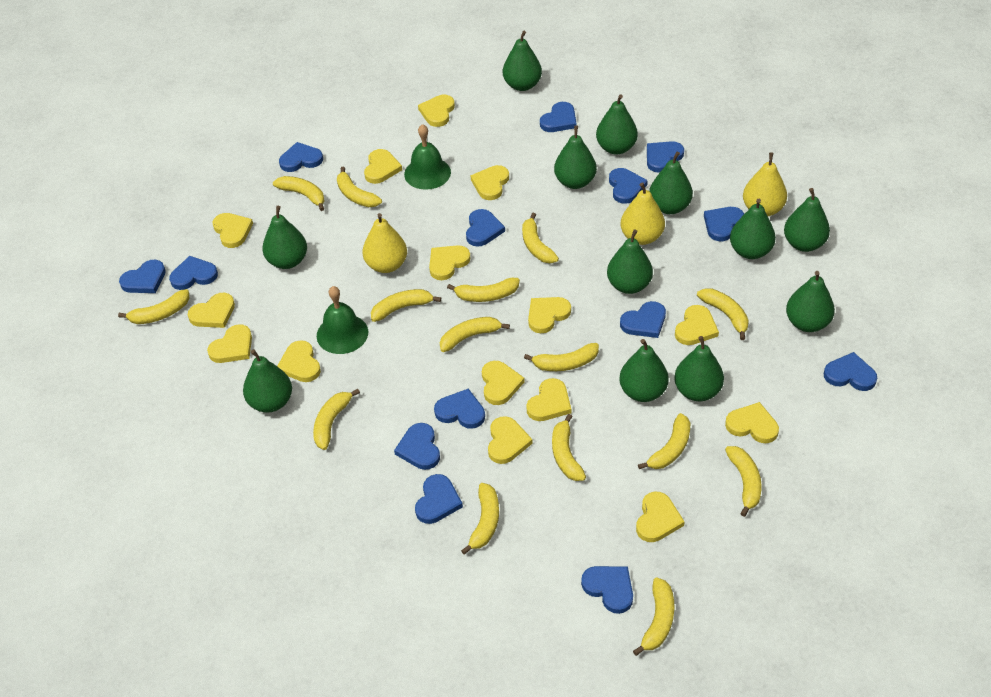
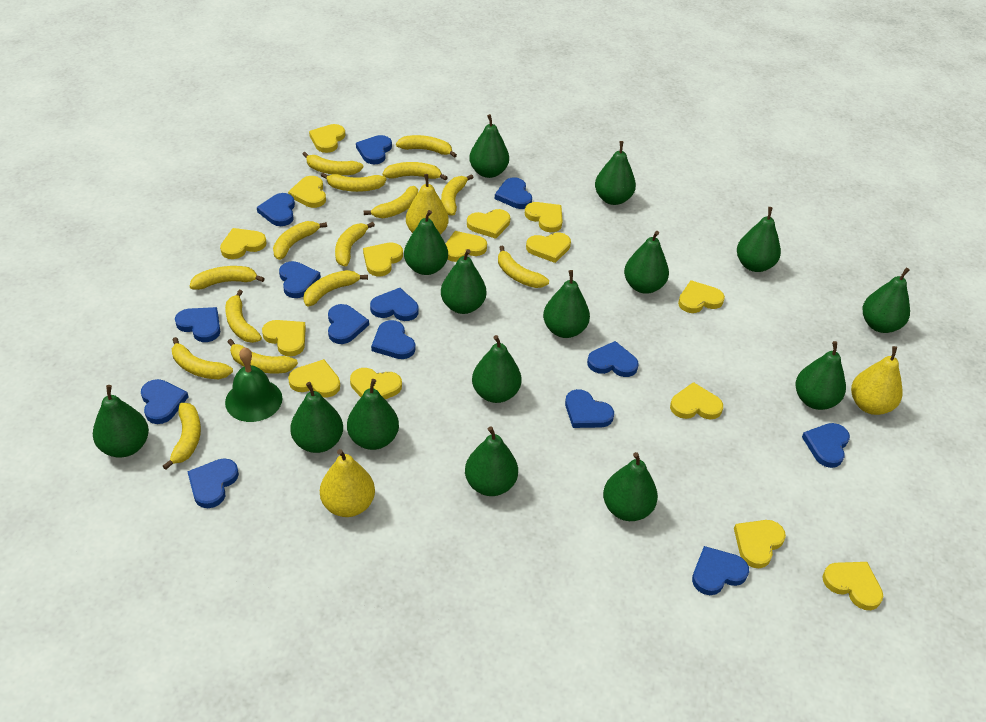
green bell: [317,286,368,354] [404,124,451,190] = 2 -> [225,347,282,422] = 1
green pear: [243,350,292,413] [262,206,307,269] [503,31,542,91] [554,126,597,189] [596,94,638,154] [607,230,653,294] [619,339,669,402] [649,151,693,214] [674,336,724,401] [730,199,776,259] [784,188,830,252] [786,271,835,332] = 12 -> [93,385,149,457] [290,382,343,453] [347,379,399,450] [404,210,448,275] [441,249,486,314] [465,426,518,496] [469,114,509,178] [472,335,522,403] [543,270,590,338] [595,141,636,205] [603,452,658,521] [624,231,669,294] [737,207,781,272] [795,341,846,410] [863,267,910,333] = 15

